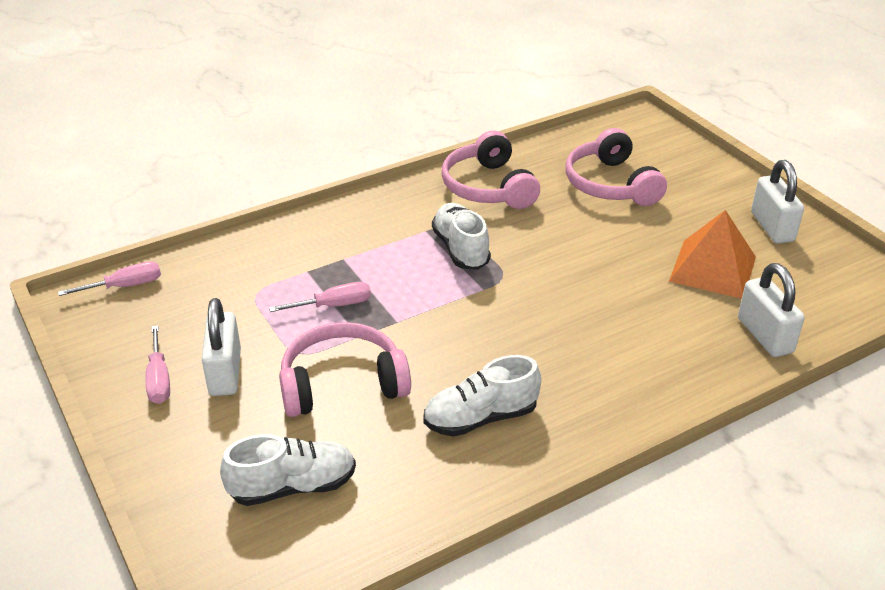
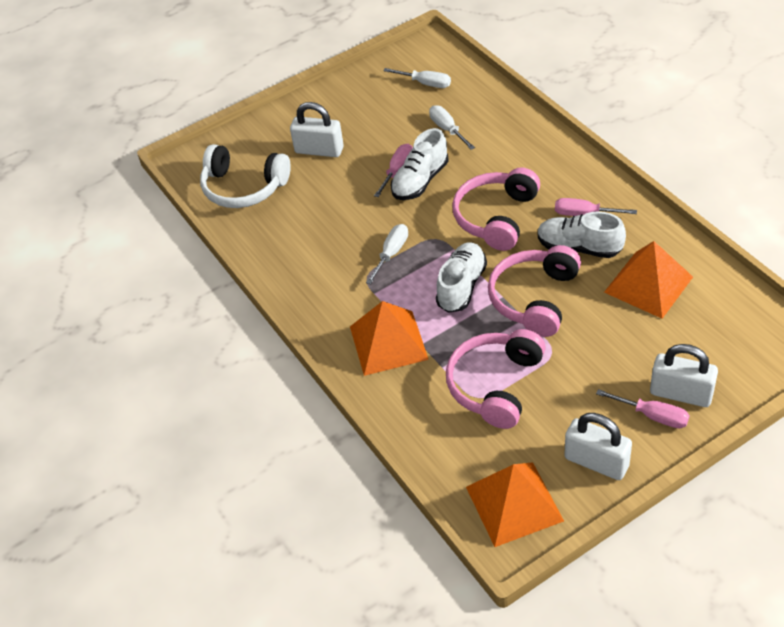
orange pyramid: [669,210,756,299] = 1 -> [350,301,429,376] [466,462,564,547] [604,241,693,319] = 3
white headphones: none = 0 -> [200,144,291,208] = 1
white screwdriver: none = 0 -> [366,224,408,284] [383,68,451,88] [429,105,475,150] = 3

